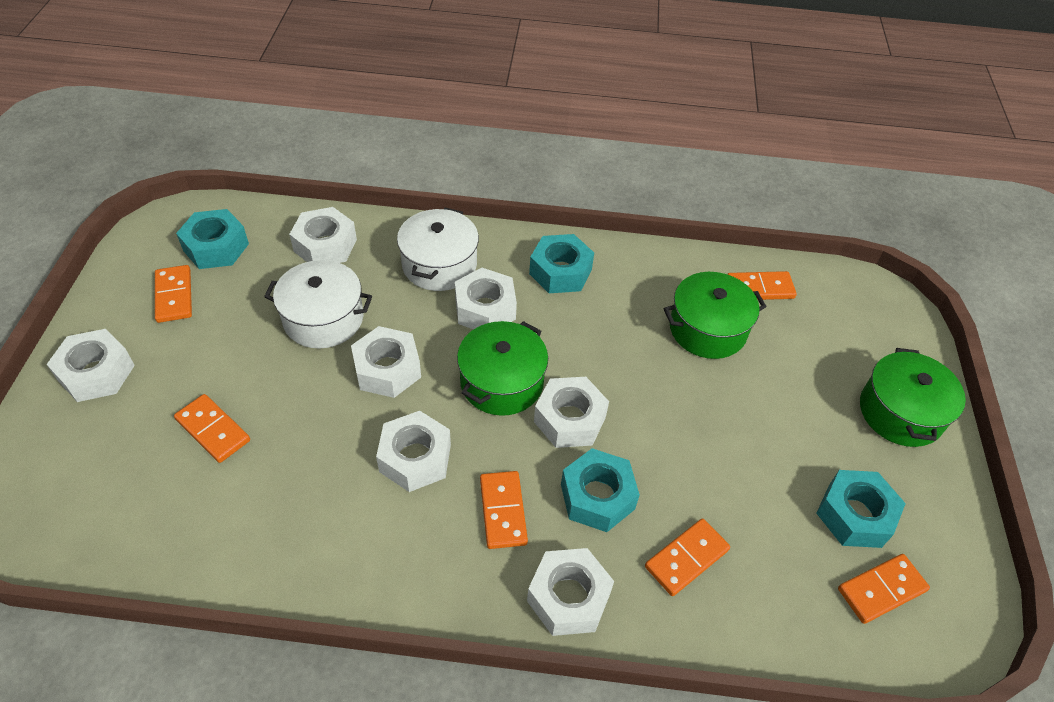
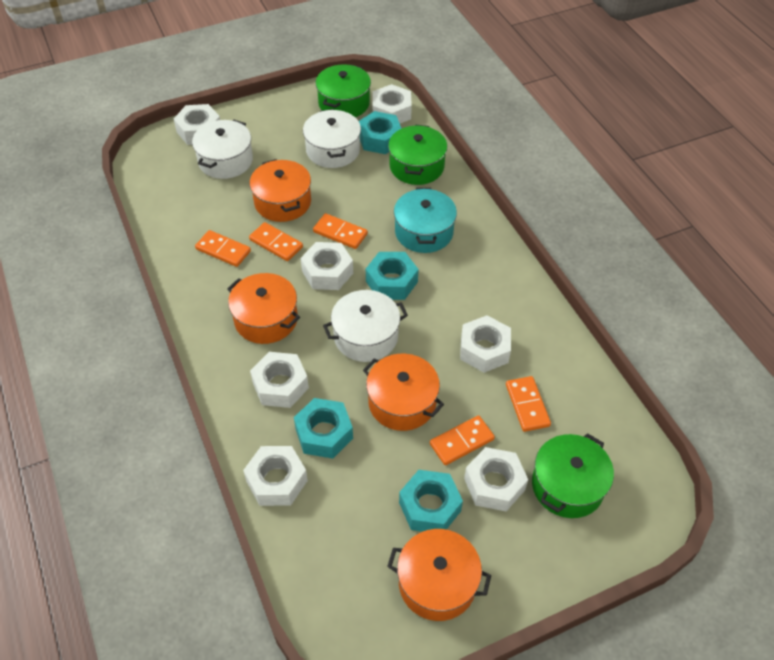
orange domino: [155,265,192,323] [174,394,250,463] [480,471,528,549] [645,519,730,596] [727,271,797,300] [838,554,930,624] = 6 -> [195,230,251,267] [249,222,303,261] [313,213,368,249] [430,415,495,465] [506,376,551,432] = 5
orange pot: none = 0 -> [227,273,300,344] [250,159,311,222] [363,354,444,431] [387,529,491,621] = 4
turquoise pot: none = 0 -> [394,188,457,253] = 1
white pot: [264,260,372,349] [397,208,479,291] = 2 -> [192,119,253,179] [303,109,361,168] [323,290,408,362] = 3

